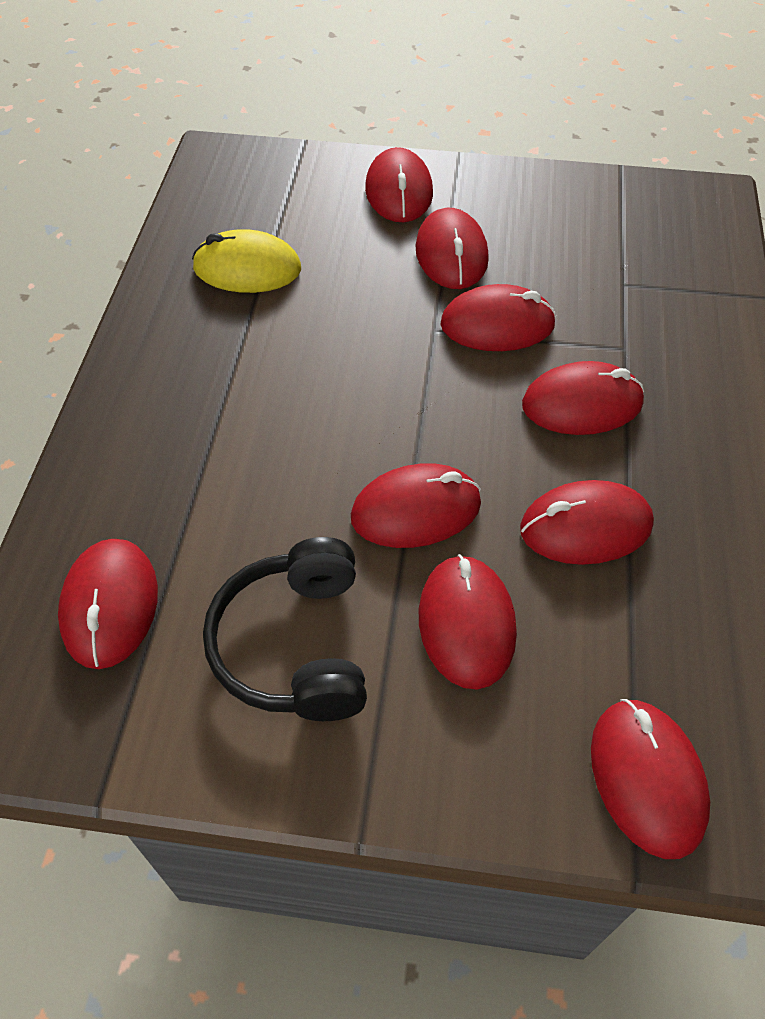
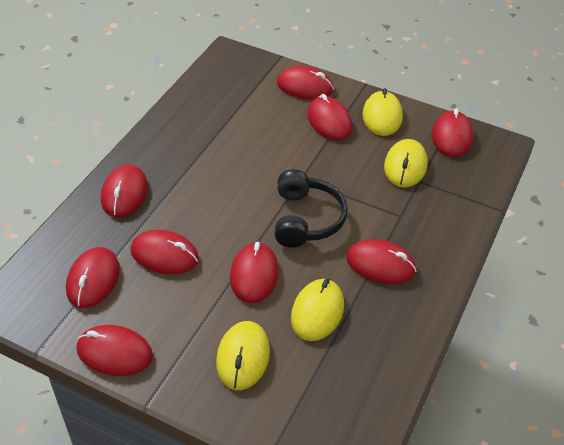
yellow mouse: [192,229,301,293] = 1 -> [216,321,270,390] [291,279,344,341] [363,88,403,136] [384,139,428,188] = 4

